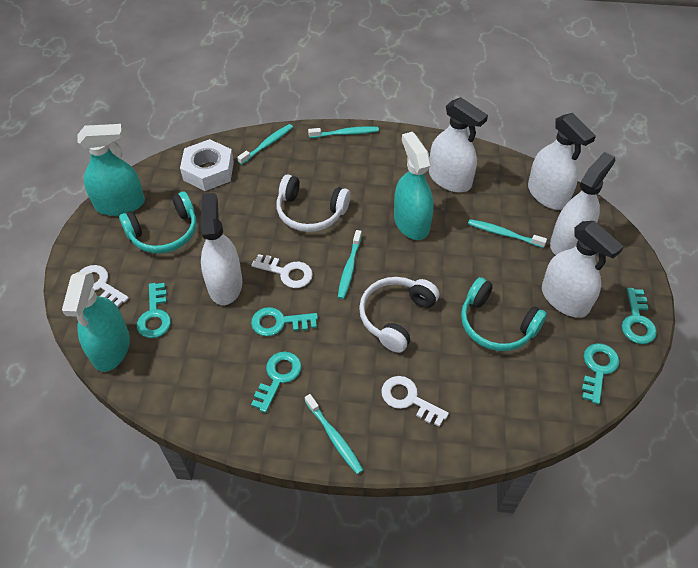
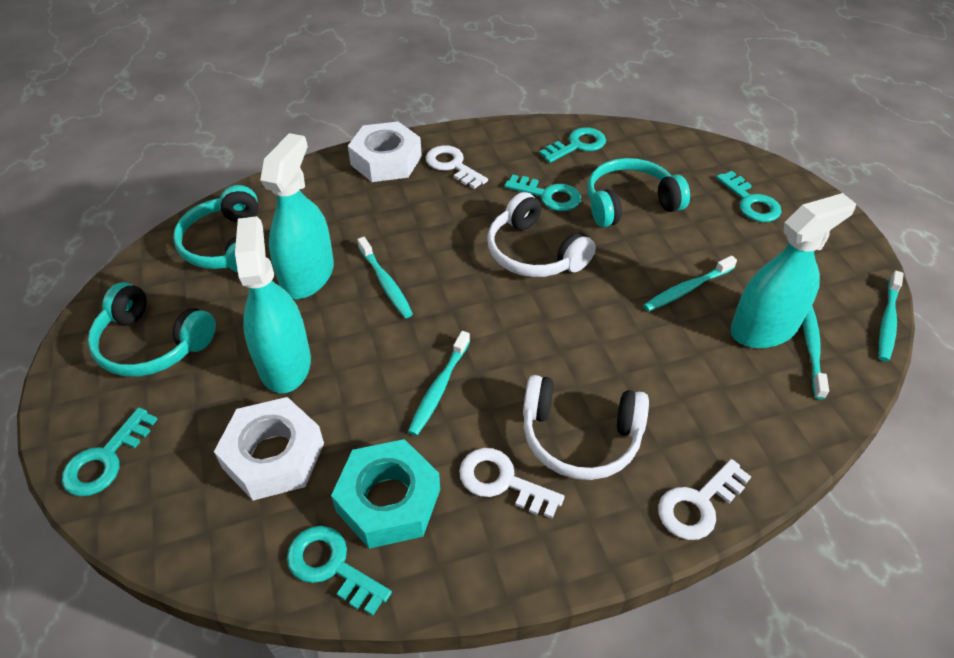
turquoise headphones: [119,191,196,253] [461,277,547,351] = 2 -> [88,282,216,377] [173,185,258,273] [587,158,690,227] = 3
turquoise nut: none = 0 -> [331,439,440,549] = 1
white nut: [180,139,234,191] = 1 -> [214,397,324,500] [348,121,422,182] = 2
white spray bottle: [200,193,242,305] [429,97,488,192] [528,113,596,210] [542,221,624,318] [550,152,615,255] = 5 -> none = 0

